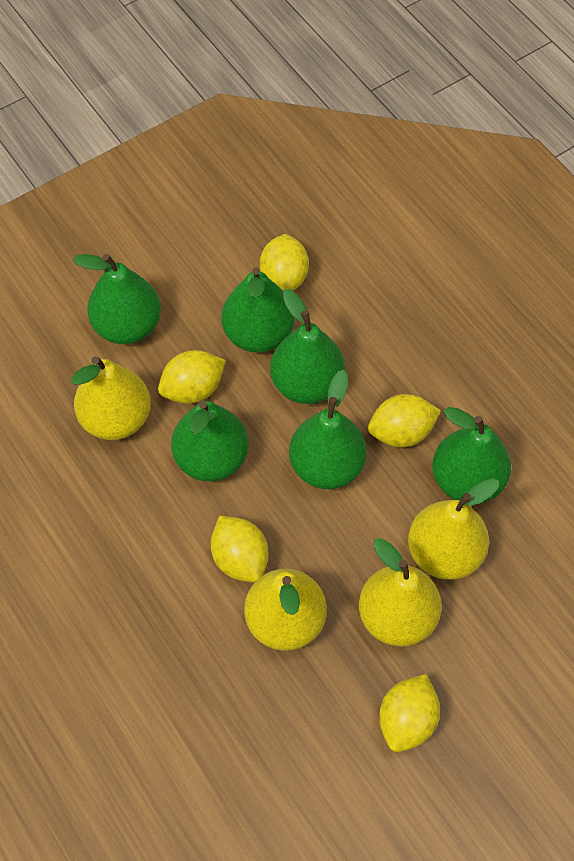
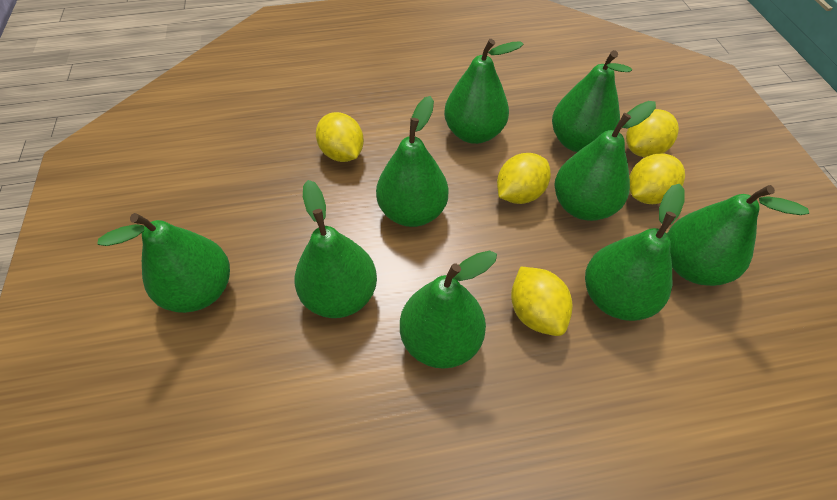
green pear: [73,254,161,344] [171,400,249,482] [222,267,295,353] [270,289,345,404] [289,370,367,489] [432,407,511,503] = 6 -> [98,213,230,313] [294,180,377,318] [376,96,448,227] [400,251,497,369] [444,39,524,144] [552,50,632,152] [554,101,656,221] [585,184,685,321] [667,185,809,286] = 9
yellow pear: [71,356,151,440] [244,569,327,651] [359,538,442,647] [408,478,500,580] = 4 -> none = 0

